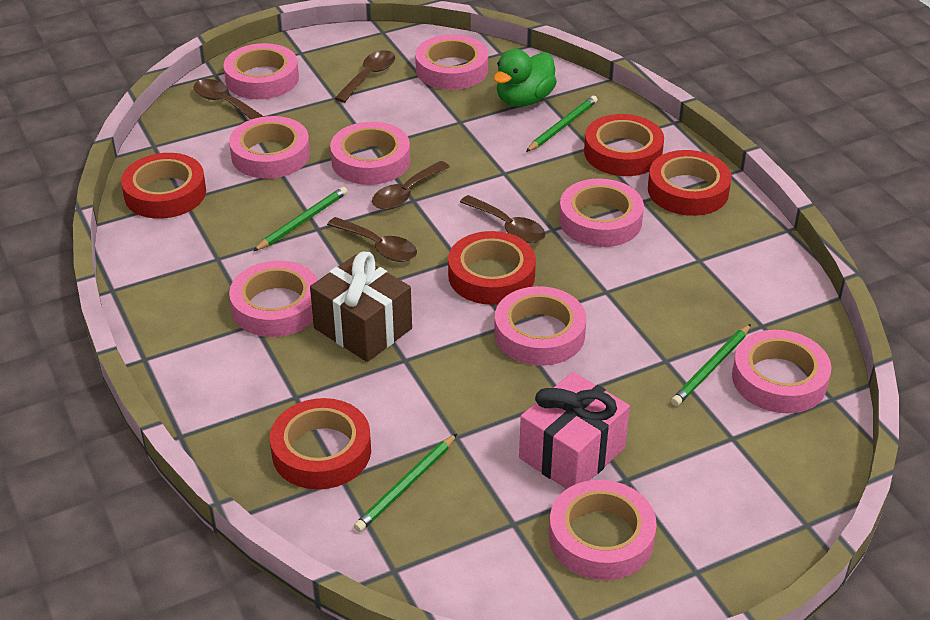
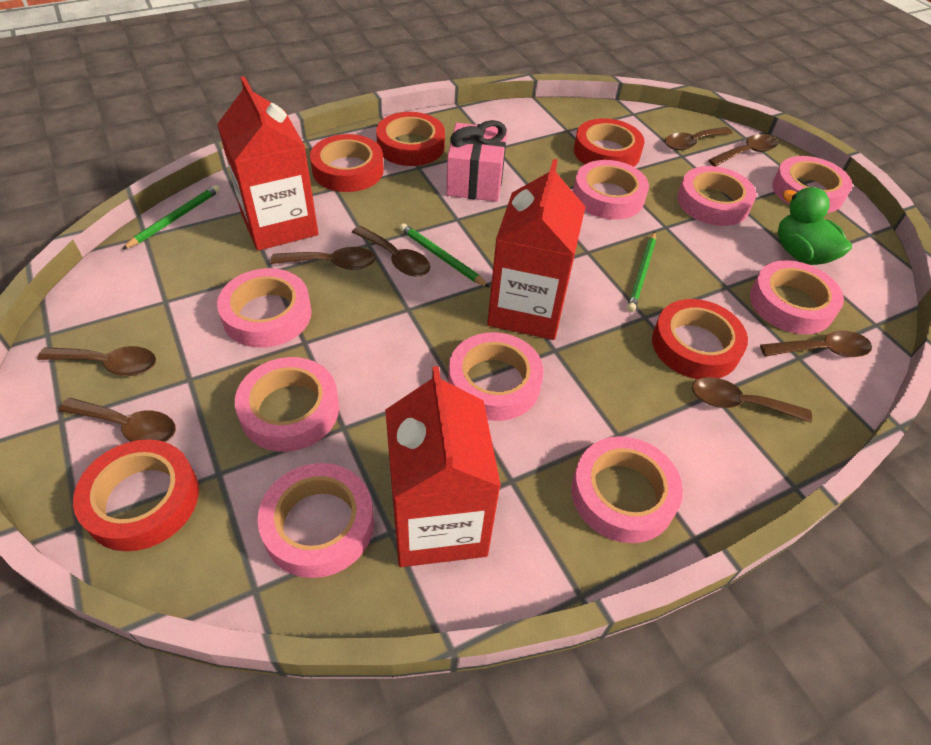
brown gift: [310,252,412,362] = 1 -> none = 0
brown spoon: [193,79,264,119] [327,217,417,262] [334,50,395,103] [372,161,450,210] [460,195,546,244] = 5 -> [37,346,156,376] [59,398,176,442] [271,247,376,270] [352,226,430,277] [665,127,733,150] [692,377,812,423] [708,134,778,166] [760,331,872,357] = 8
green pencil: [253,187,348,251] [354,434,457,532] [526,96,598,152] [671,324,751,406] = 4 -> [122,185,220,249] [400,223,490,288] [627,232,656,312] = 3
red carton: none = 0 -> [217,76,319,251] [385,366,501,567] [487,159,585,340] = 3

